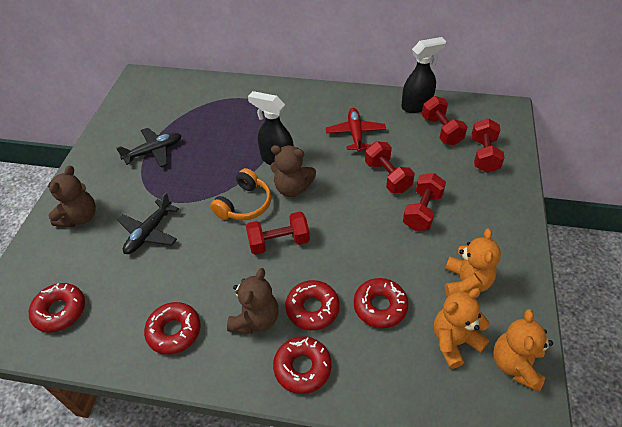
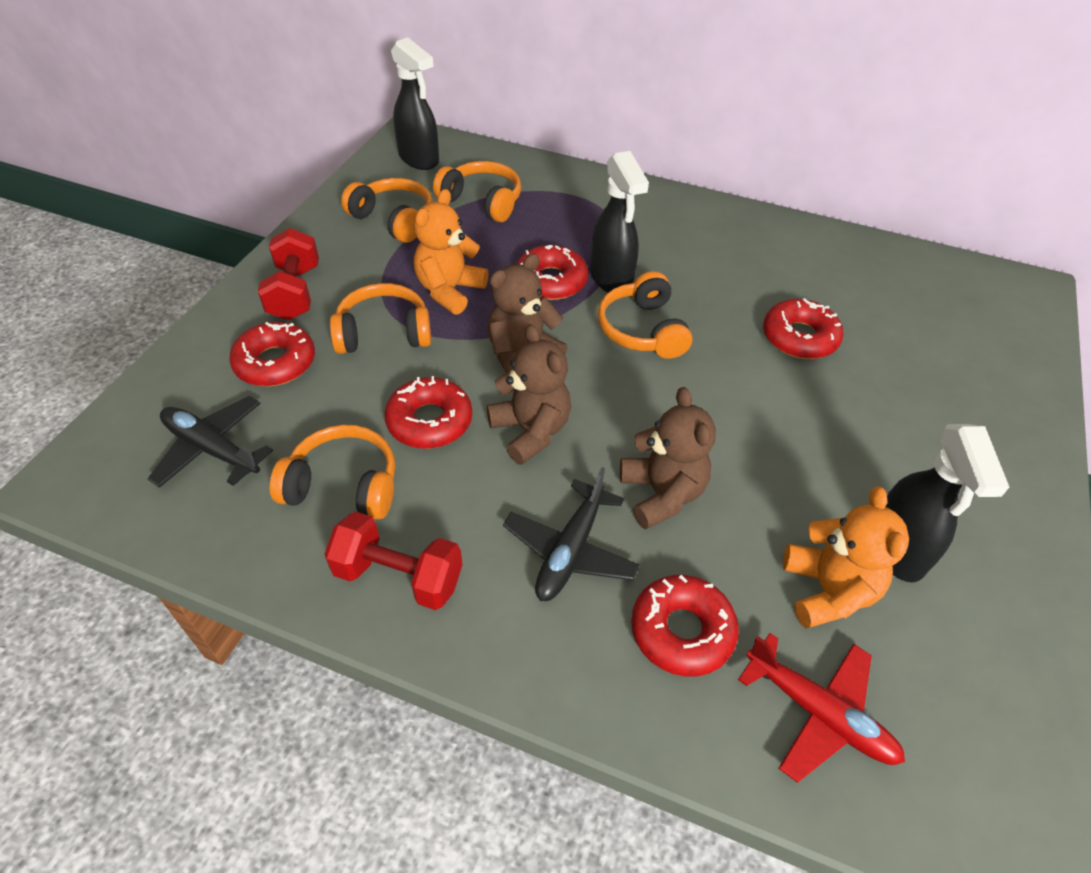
black spray bottle: [248,91,294,166] [401,37,446,113] = 2 -> [391,37,439,170] [590,151,649,293] [886,424,1009,582] = 3
orange headphones: [210,168,271,221] = 1 -> [270,425,395,519] [330,283,431,354] [341,178,433,243] [433,161,521,222] [598,271,692,359] = 5
orange teddy bear: [434,288,490,369] [445,228,501,297] [493,309,553,392] = 3 -> [414,189,488,315] [783,487,909,629] = 2
red dumbbell: [246,212,310,255] [365,141,415,193] [403,173,446,231] [422,96,468,145] [472,118,505,173] = 5 -> [258,228,319,320] [324,511,463,610] = 2

